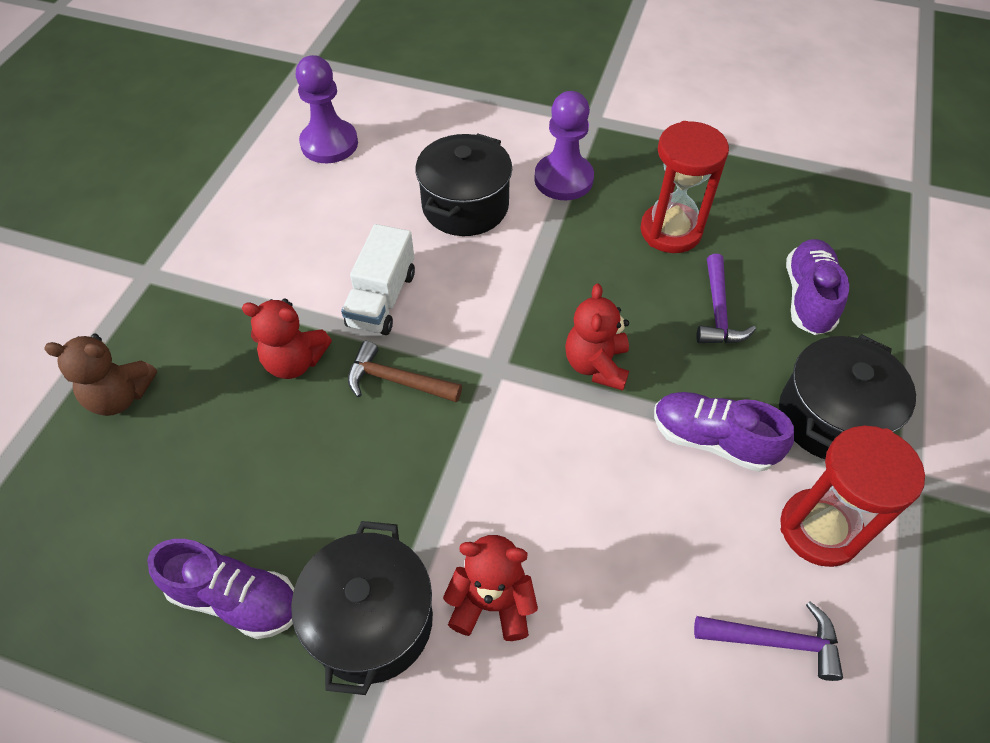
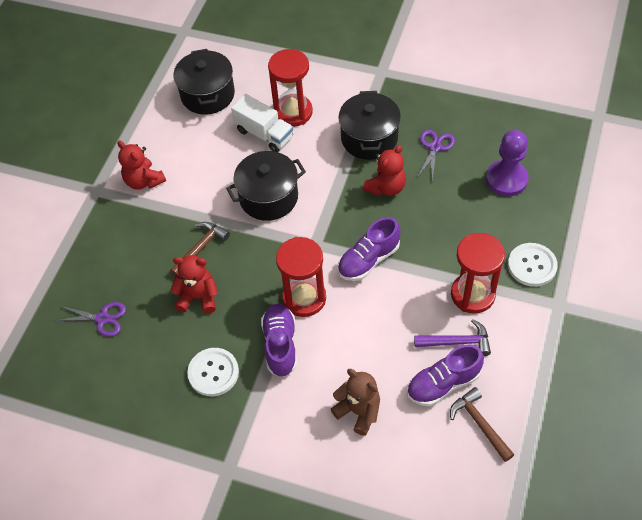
brown hammer: [348,341,462,403] = 1 -> [170,222,230,276] [450,387,515,462] = 2
purple hammer: [694,601,843,681] [696,254,756,344] = 2 -> [414,319,491,356] = 1
purple pawn: [296,55,358,163] [534,91,594,200] = 2 -> [486,130,529,196] = 1
purple scissors: none = 0 -> [55,302,126,337] [417,130,455,180] = 2
red hourglass: [640,121,729,253] [780,426,925,567] = 2 -> [268,49,313,127] [276,237,326,317] [451,233,505,314] = 3
white button: none = 0 -> [187,348,239,396] [508,243,558,287] = 2

